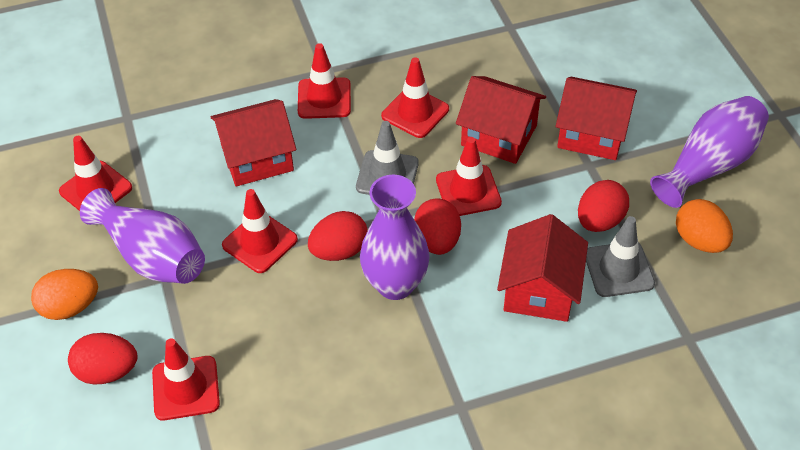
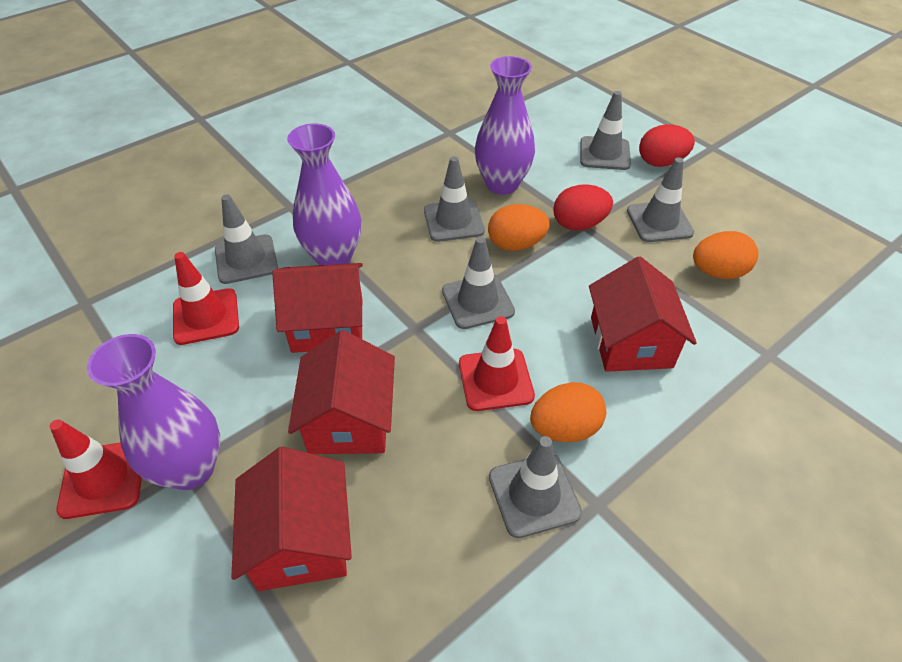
grey traffic cone: [356,121,419,195] [586,216,655,297] = 2 -> [215,194,278,284] [424,156,485,242] [442,237,515,329] [489,436,582,538] [580,91,631,170] [627,157,694,242] = 6
orange egg: [31,269,98,320] [676,199,733,253] = 2 -> [488,204,550,251] [530,382,606,442] [693,231,758,279] = 3
red egg: [68,333,138,385] [308,211,368,261] [414,199,461,255] [578,180,629,232] = 4 -> [553,185,613,230] [639,124,695,167] = 2
red traffic cone: [59,136,132,211] [152,338,220,421] [222,189,298,273] [298,43,351,119] [381,57,449,138] [436,137,502,216] = 6 -> [50,419,142,519] [173,252,239,345] [459,316,535,411] = 3

